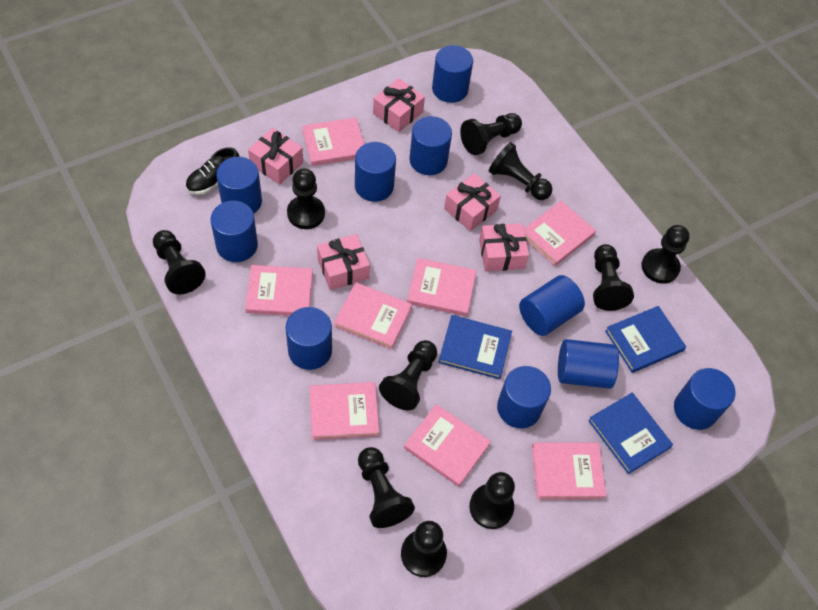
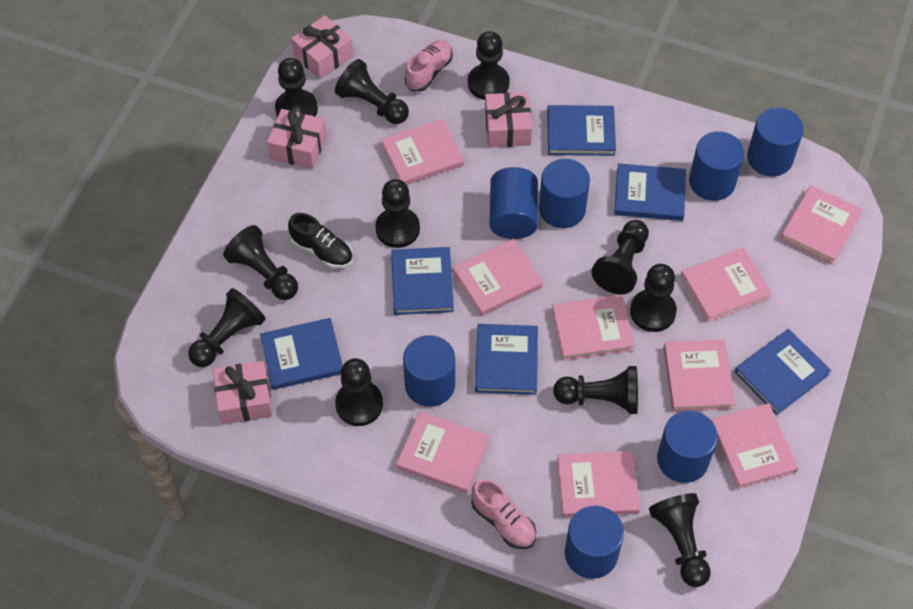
black pawn: [153,230,206,294] [287,169,325,229] [358,447,415,528] [379,340,437,410] [401,521,447,577] [460,113,522,155] [469,472,515,529] [489,142,553,200] [593,244,634,311] [641,225,690,284] = 10 -> [188,288,266,367] [223,225,298,300] [275,58,318,118] [335,59,409,124] [335,358,383,426] [375,179,420,248] [468,31,510,100] [553,366,638,414] [591,220,649,294] [630,264,677,332] [649,493,711,587] = 11
blue book: [438,315,512,379] [588,393,673,474] [605,306,686,373] = 3 -> [260,318,343,390] [391,247,454,315] [475,324,538,395] [547,105,616,156] [614,163,686,221] [735,329,831,415] = 6
blue cylinder: [210,201,258,262] [216,157,262,213] [286,307,332,370] [355,142,396,202] [409,116,452,175] [432,45,473,103] [497,366,551,428] [519,275,585,336] [558,339,619,389] [674,368,735,430] = 10 -> [403,335,455,407] [490,167,538,239] [539,159,590,228] [565,505,624,579] [657,411,718,483] [689,131,744,201] [747,108,804,177] = 7
pink book: [245,265,313,316] [302,117,364,166] [310,382,379,440] [334,282,412,350] [404,404,491,487] [407,258,477,316] [524,201,596,266] [532,443,606,500] = 8 -> [381,119,464,185] [396,411,489,493] [453,239,543,316] [552,295,635,361] [557,451,640,517] [663,339,735,412] [681,248,772,322] [711,403,798,489] [780,185,863,264] = 9
pink gift: [248,128,303,185] [317,234,370,290] [373,78,425,132] [444,173,501,231] [479,223,529,271] = 5 -> [213,361,273,424] [267,109,327,169] [291,15,353,79] [485,92,532,148] = 4
pink shoe: none = 0 -> [405,40,453,91] [471,479,536,549] = 2

